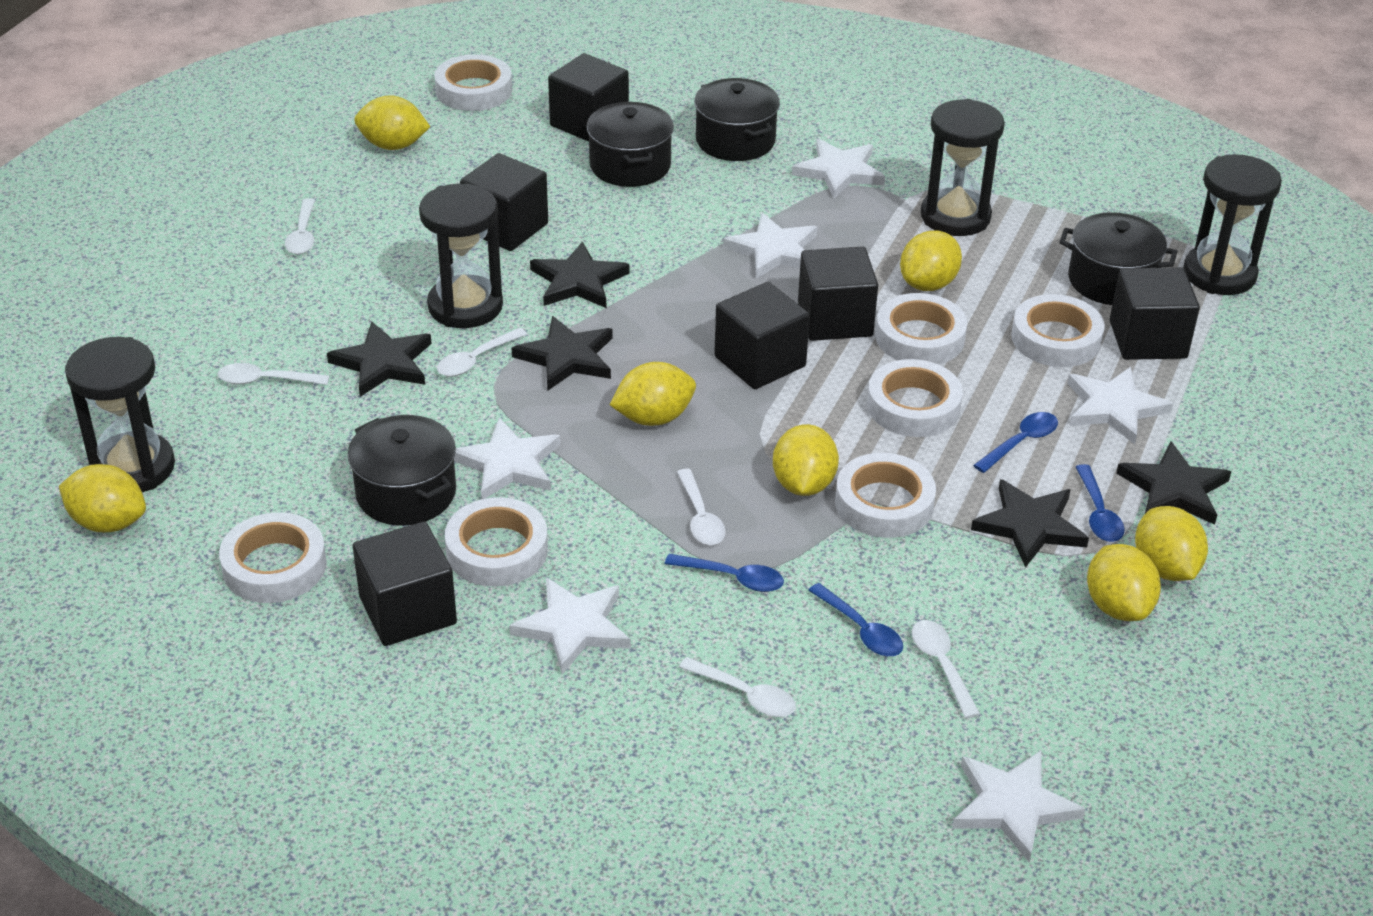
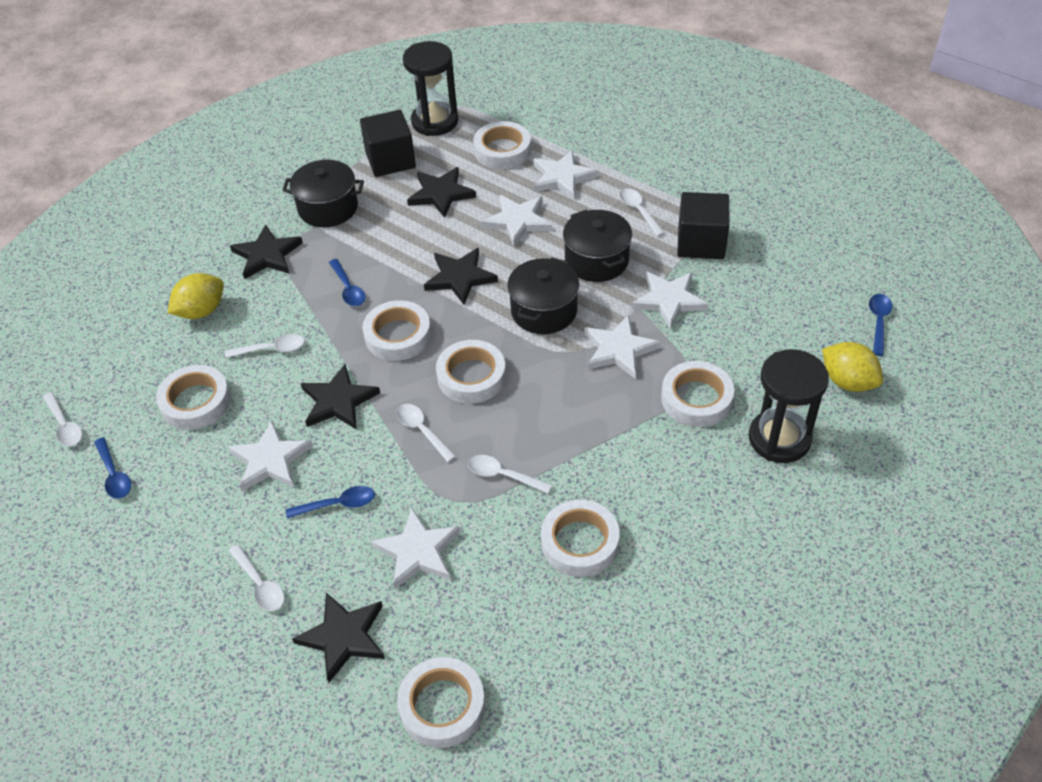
black cube: [353,521,457,646] [460,153,548,251] [548,53,629,142] [714,282,810,389] [798,247,878,341] [1110,267,1200,360] = 6 -> [360,110,416,177] [677,192,730,259] = 2
black hourglass: [65,337,175,492] [419,184,503,328] [921,99,1005,236] [1183,154,1282,295] = 4 -> [403,41,458,136] [749,349,829,463] = 2
black pot: [347,415,456,525] [586,102,674,187] [694,78,780,161] [1059,212,1177,305] = 4 -> [282,160,364,227] [507,257,580,334] [563,209,632,282] = 3
yellow lemon: [59,464,146,532] [355,95,430,150] [610,362,696,426] [773,424,839,496] [900,231,962,291] [1087,544,1161,621] [1135,506,1208,581] = 7 -> [168,273,224,319] [822,342,883,392] = 2

